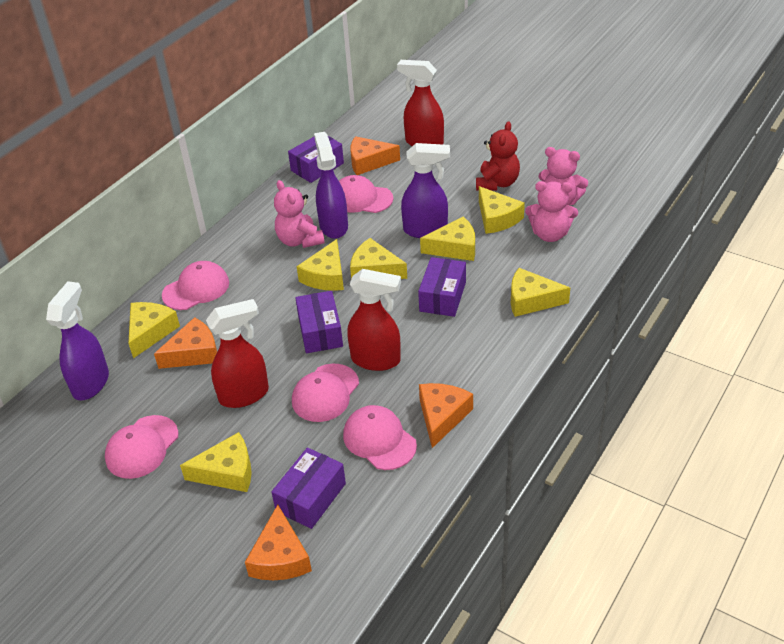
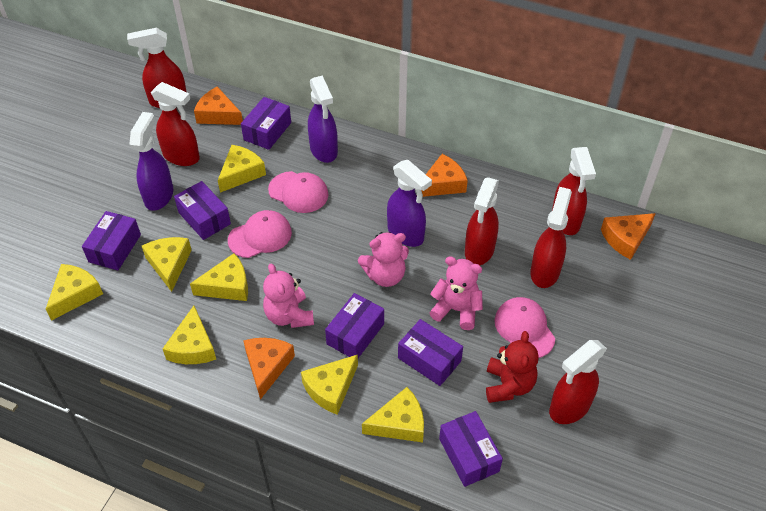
pink cap: [105,415,179,479] [162,261,229,310] [292,364,359,422] [339,175,393,213] [343,405,417,470] = 5 -> [228,210,292,258] [268,171,328,213] [495,297,555,358] = 3
purple box: [271,448,346,529] [288,136,344,183] [295,291,343,353] [418,257,466,317] = 4 -> [82,211,141,270] [174,181,231,240] [241,97,291,150] [325,293,384,358] [398,319,463,386] [439,411,503,487] = 6
red spray bottle: [206,299,269,408] [347,269,401,371] [397,60,444,146] = 3 -> [127,28,186,108] [151,82,200,166] [465,177,499,265] [530,187,572,288] [549,340,607,424] [552,147,596,235] = 6

